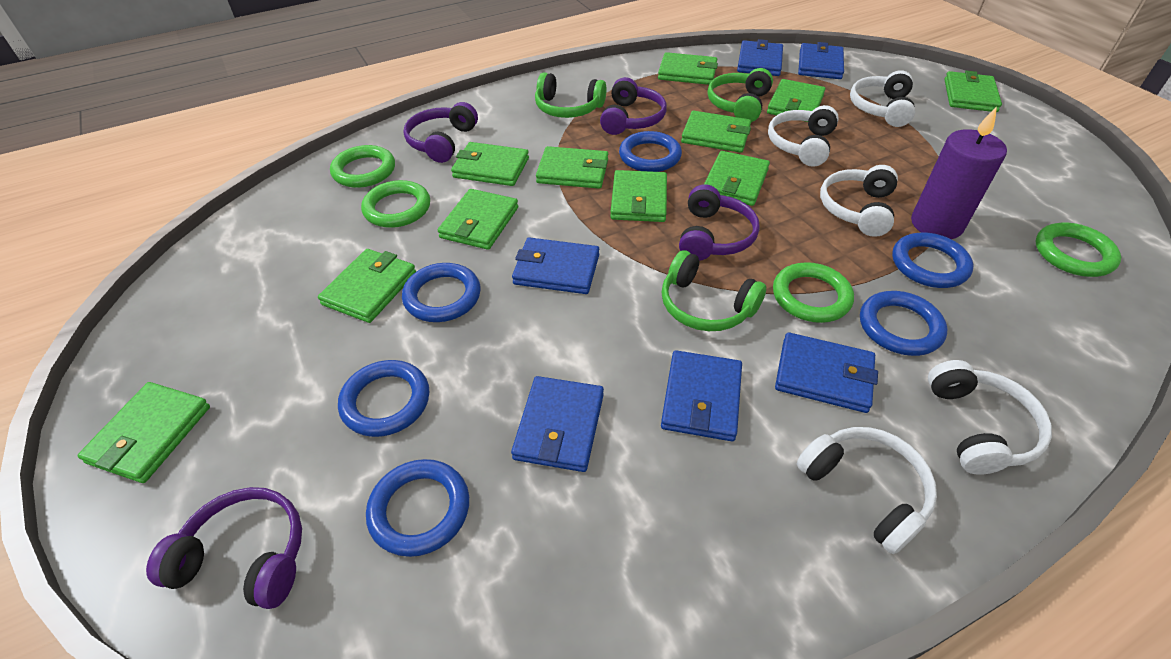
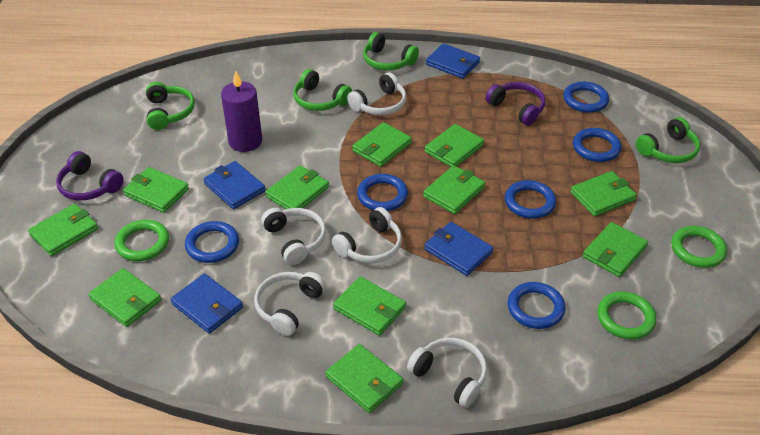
blue wallet: [511,376,604,472] [512,237,599,294] [661,350,742,441] [737,39,783,76] [775,332,878,413] [798,42,844,79] = 6 -> [171,274,243,334] [203,161,265,209] [424,222,493,276] [426,43,480,79] = 4
green headphones: [535,72,607,118] [662,250,766,331] [707,68,773,122] = 3 -> [146,82,195,130] [293,69,352,111] [363,32,419,70] [636,117,700,163] = 4
green ring: [330,145,395,188] [361,180,430,228] [773,262,854,323] [1036,222,1121,277] = 4 -> [115,220,169,261] [597,291,656,340] [671,226,727,268] = 3
purple headphones: [146,487,302,609] [403,102,478,163] [600,77,667,135] [679,184,760,261] = 4 -> [56,151,124,201] [486,82,545,126] = 2

